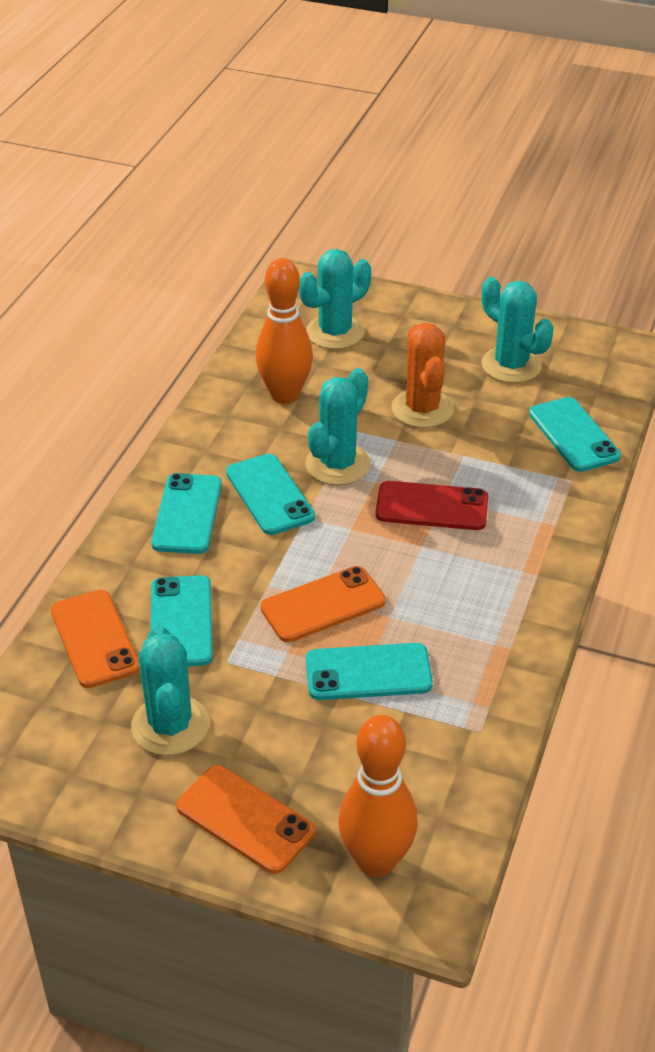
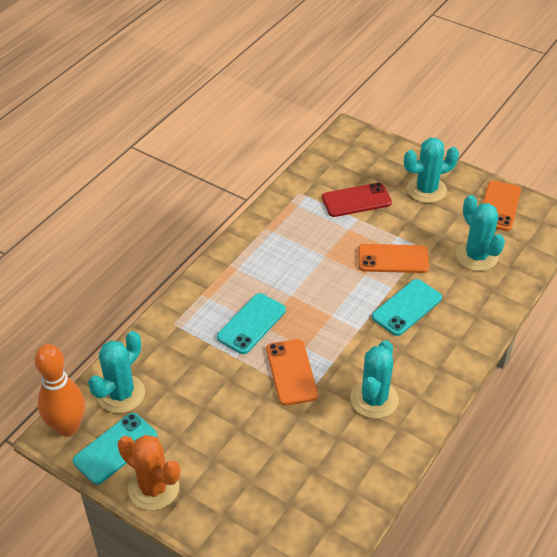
orange bowling pin: [255,258,313,404] [338,715,418,877] = 2 -> [35,344,85,436] = 1
turquoise phone: [151,473,222,554] [151,575,213,666] [226,454,315,535] [306,643,433,700] [529,397,621,472] = 5 -> [73,413,157,485] [217,293,286,354] [372,279,442,336] = 3

